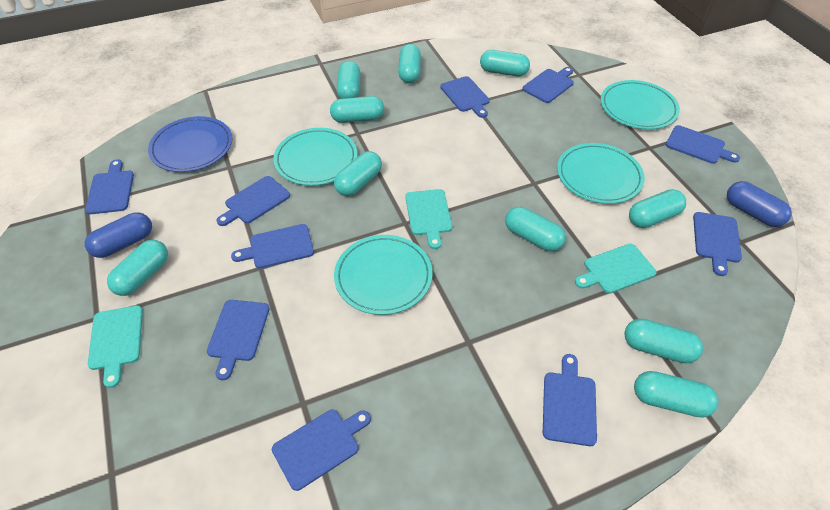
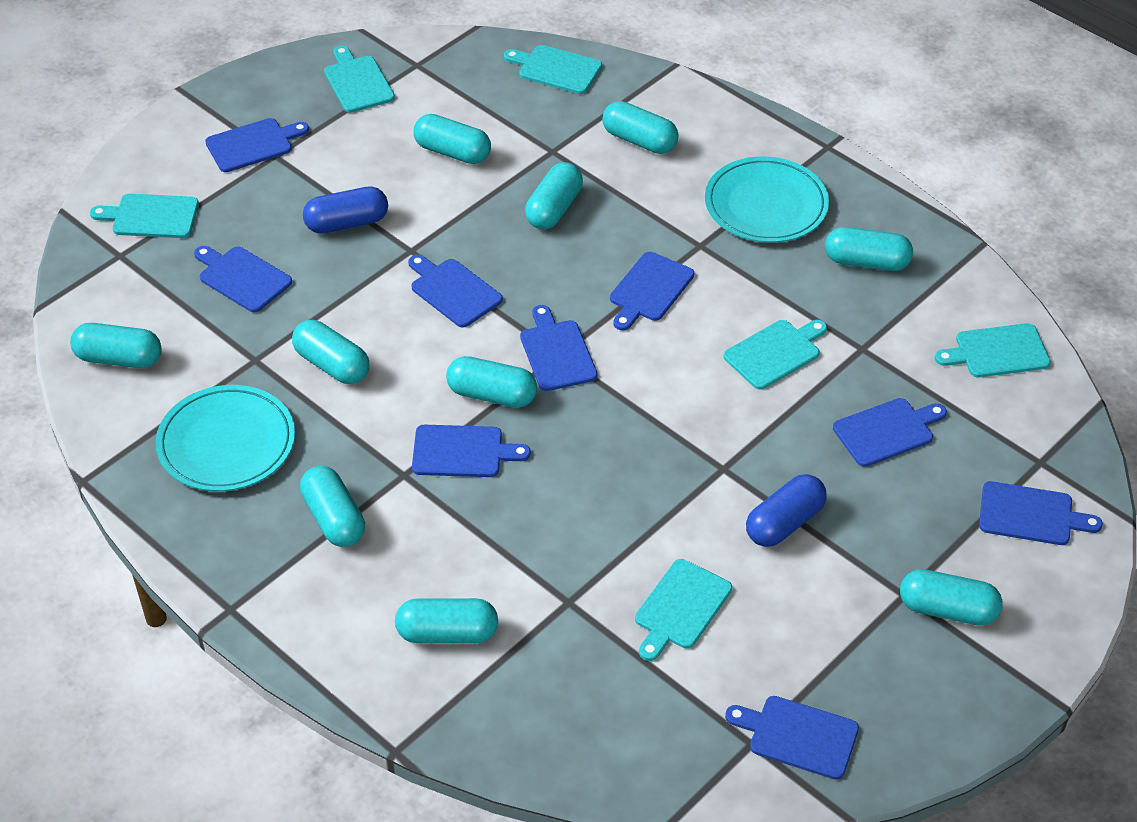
blue cutting board: [85,159,134,214] [207,300,270,380] [217,176,290,226] [231,224,314,269] [272,410,371,491] [440,76,490,118] [522,67,574,103] [543,354,597,446] [666,125,740,164] [693,212,742,276] = 10 -> [194,246,292,312] [205,118,309,172] [408,255,503,327] [412,425,531,477] [520,305,597,391] [610,252,694,330] [725,696,859,780] [833,398,947,467] [979,481,1103,545] = 9
blue plate: [148,116,232,172] = 1 -> none = 0
turquoise cutting board: [88,305,143,388] [405,189,452,249] [575,244,657,294] = 3 -> [90,194,199,238] [324,46,395,113] [504,45,602,94] [635,559,732,661] [724,320,827,390] [935,323,1051,378] = 6
turquoise plate: [273,128,357,186] [334,235,433,315] [557,143,645,204] [600,80,680,129] = 4 -> [156,385,295,491] [705,157,829,243] = 2

